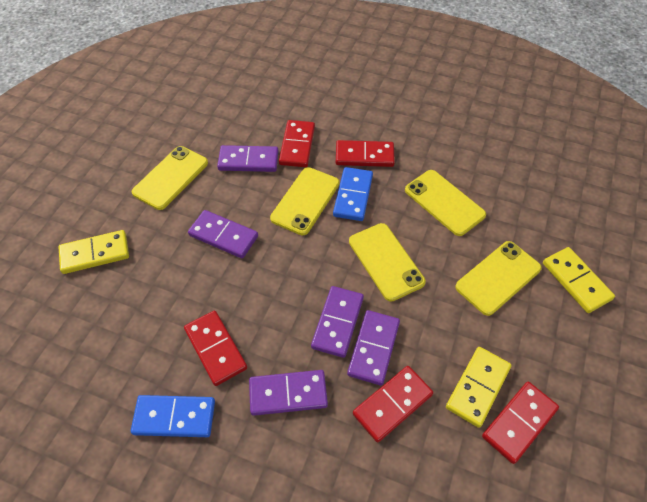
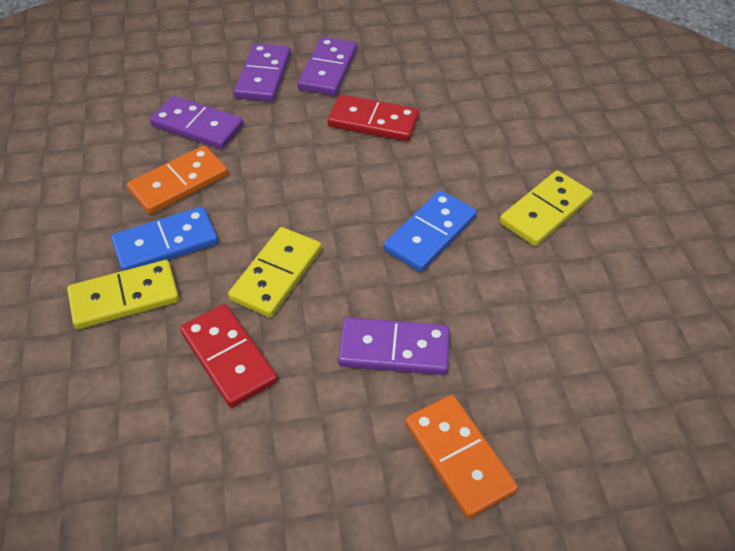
orange domino: none = 0 -> [127,146,228,215] [405,395,518,519] = 2
purple domino: [188,210,258,258] [217,145,278,172] [249,370,328,416] [311,286,364,358] [347,310,400,386] = 5 -> [150,95,244,150] [234,43,291,102] [297,37,357,96] [338,317,450,375] = 4
red domino: [184,311,247,386] [279,120,315,167] [336,140,395,167] [353,366,433,442] [482,382,559,464] = 5 -> [180,304,278,408] [328,94,419,142] = 2
yellow phone: [132,146,208,210] [270,167,340,235] [349,223,426,302] [405,170,486,236] [455,241,542,316] = 5 -> none = 0

